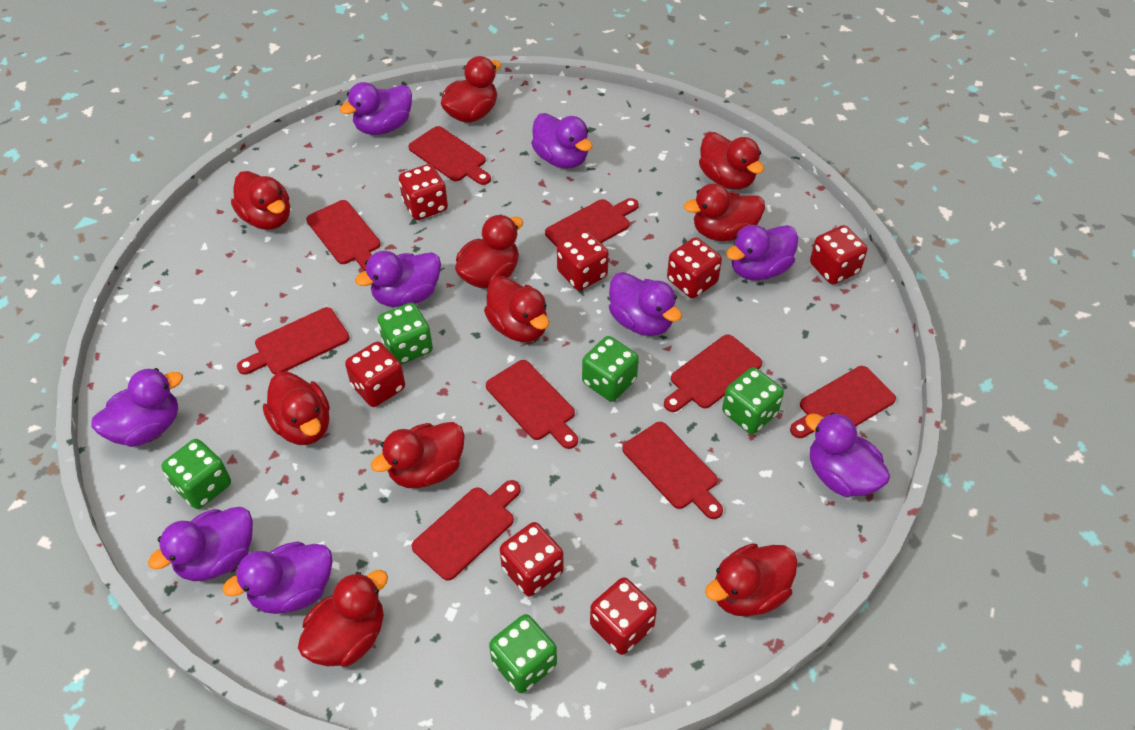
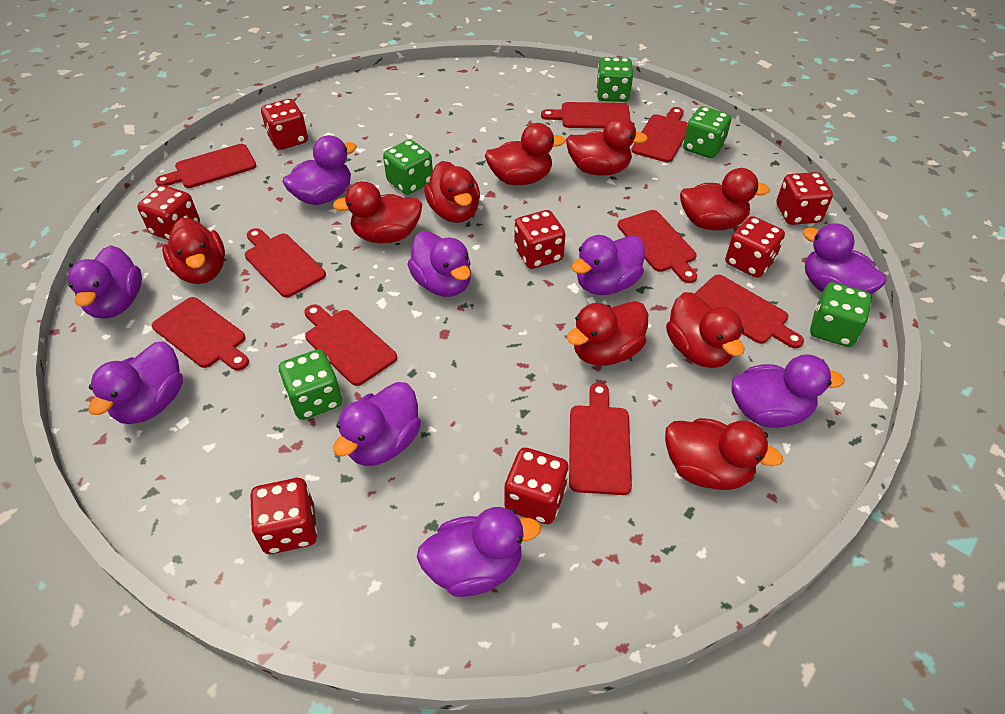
red duck: [231,171,290,230] [263,371,330,445] [298,570,388,667] [371,422,465,488] [441,56,501,123] [455,215,523,288] [484,276,549,342] [684,183,765,241] [699,132,764,190] [705,543,798,617] = 10 -> [162,218,225,284] [332,181,422,243] [424,161,480,223] [485,123,566,185] [566,117,648,176] [567,301,648,366] [665,418,783,490] [666,292,744,368] [680,168,770,230] = 9

